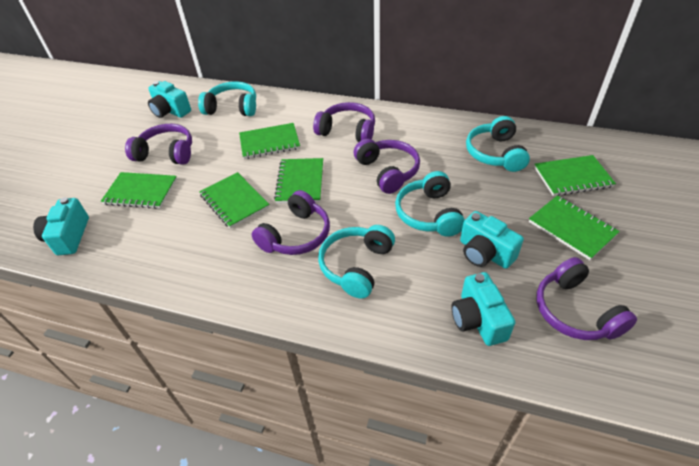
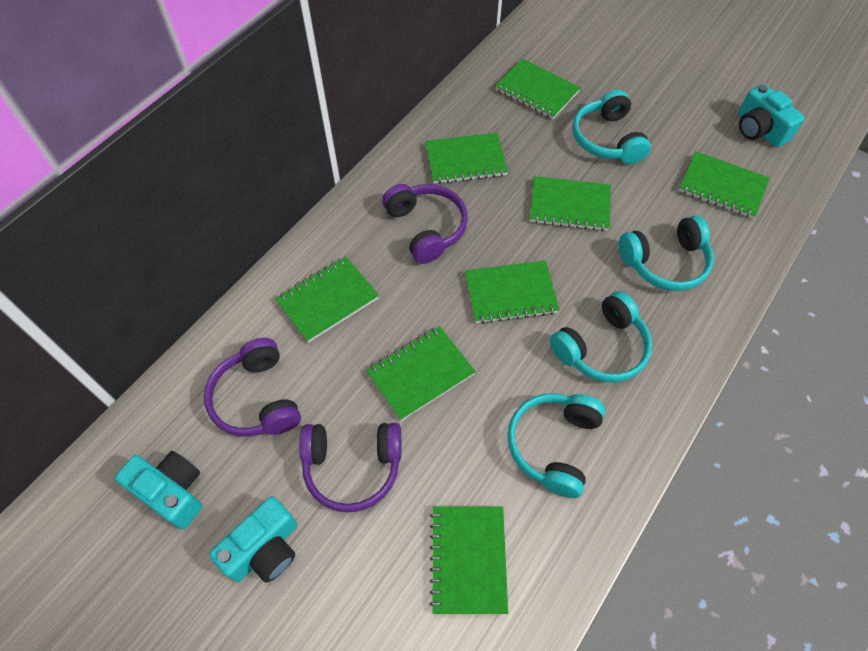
green notebook: [101,172,177,209] [199,172,270,229] [239,123,300,159] [274,158,323,204] [529,195,620,260] [534,155,616,196] = 6 -> [275,256,379,343] [366,326,476,421] [425,133,508,184] [430,506,508,614] [465,260,559,324] [495,59,581,119] [530,176,611,231] [679,152,770,218] = 8
purple headphones: [125,124,192,165] [252,190,330,255] [313,102,375,142] [354,139,420,194] [536,257,637,340] = 5 -> [204,338,301,437] [299,423,401,513] [382,184,468,264] = 3
turquoise camera: [33,197,89,255] [148,81,191,118] [451,272,515,346] [460,211,524,269] = 4 -> [115,451,202,529] [209,496,297,583] [738,84,805,147] = 3

